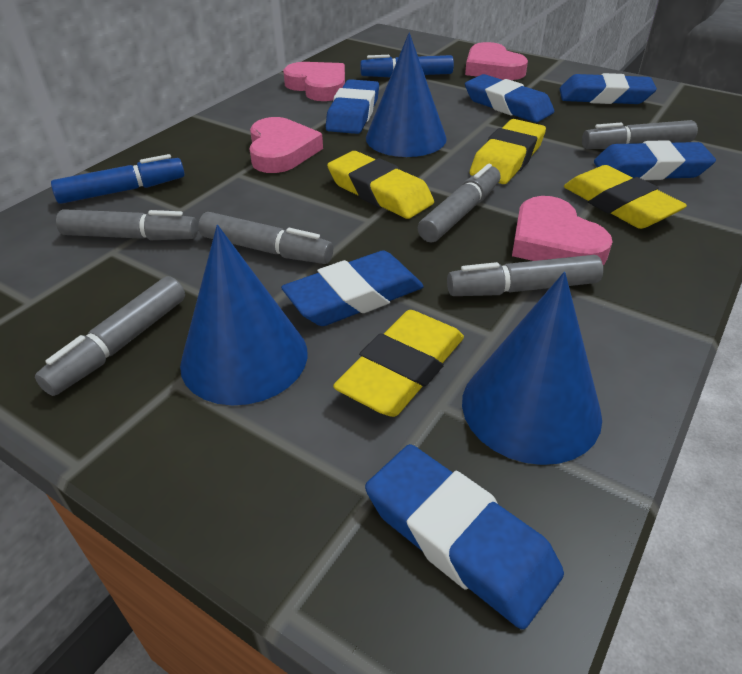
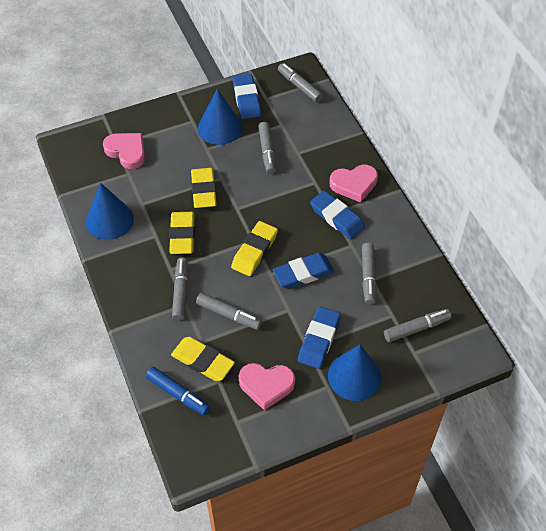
blue eraser: [281,251,424,326] [326,79,379,134] [365,444,564,629] [465,74,554,123] [560,73,657,104] [594,140,716,180] = 6 -> [233,74,261,119] [273,253,335,289] [298,306,341,369] [310,191,365,239] = 4
blue marker: [51,154,185,204] [360,55,454,77] = 2 -> [146,367,210,415] = 1
pink heart: [249,117,323,173] [283,62,345,101] [465,42,528,80] [512,196,612,265] = 4 -> [103,133,145,169] [239,363,295,411] [329,165,378,203] = 3

